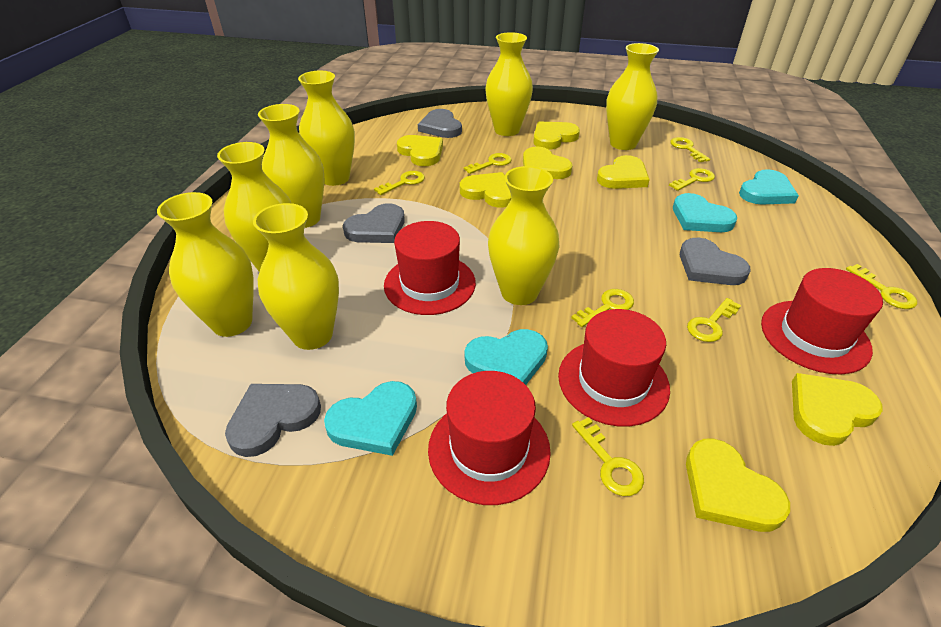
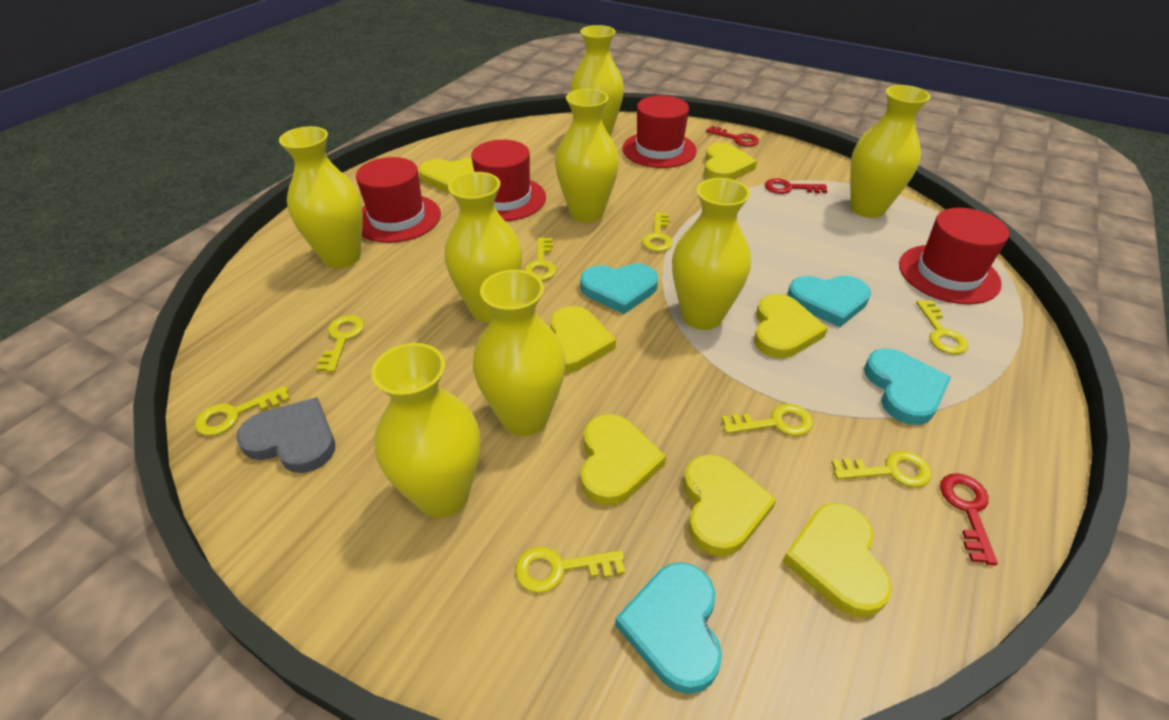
grey heart: [225,384,321,457] [343,203,405,243] [418,109,462,138] [680,238,750,285] = 4 -> [236,397,335,473] = 1
red key: none = 0 -> [706,126,759,147] [765,178,827,194] [940,473,998,565] = 3

